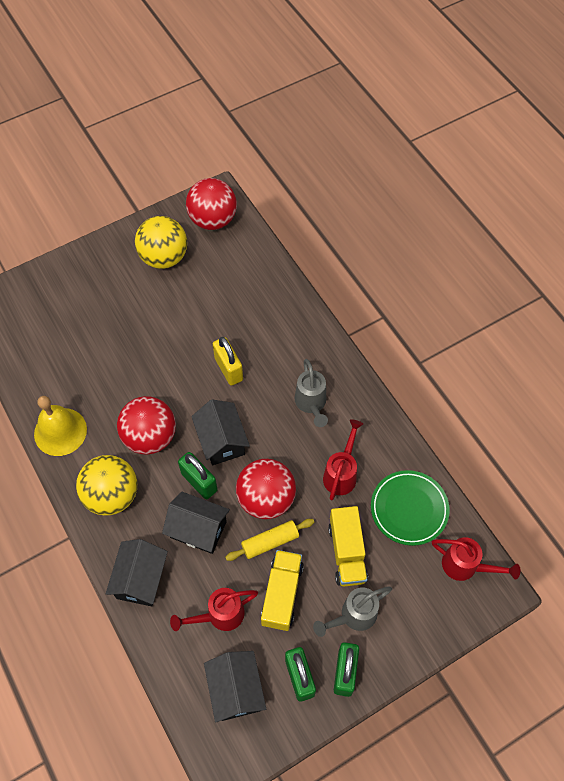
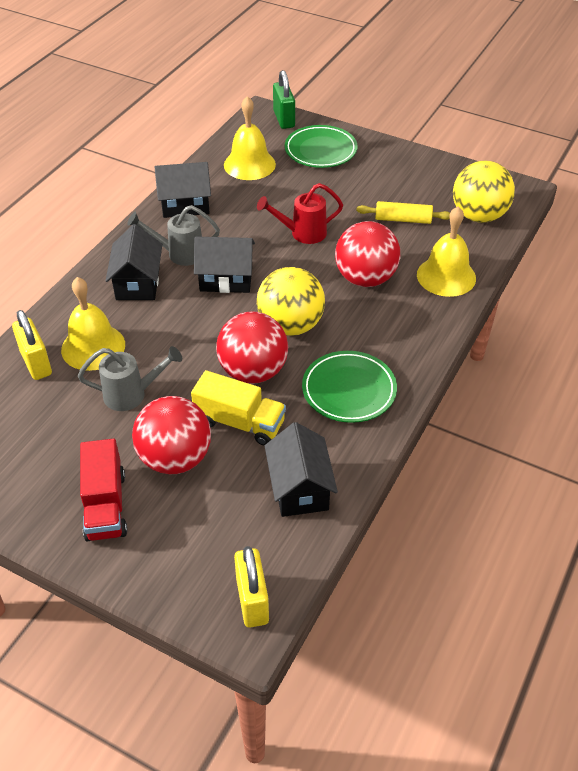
green padlock: [178,452,218,499] [285,647,316,702] [334,642,359,697] = 3 -> [273,70,295,129] = 1
green plate: [371,470,450,546] = 1 -> [285,125,357,168] [302,351,397,423] = 2
red truck: none = 0 -> [80,439,127,542] = 1
red watering can: [170,588,258,631] [323,419,363,500] [432,537,520,581] = 3 -> [257,183,343,244] = 1
yellow bell: [34,396,87,456] = 1 -> [61,277,125,371] [224,96,276,180] [417,206,476,297] = 3
yellow padlock: [213,337,243,386] = 1 -> [12,310,52,380] [234,546,269,628] = 2
yellow truck: [261,550,304,631] [328,506,368,586] = 2 -> [191,370,286,446] = 1

